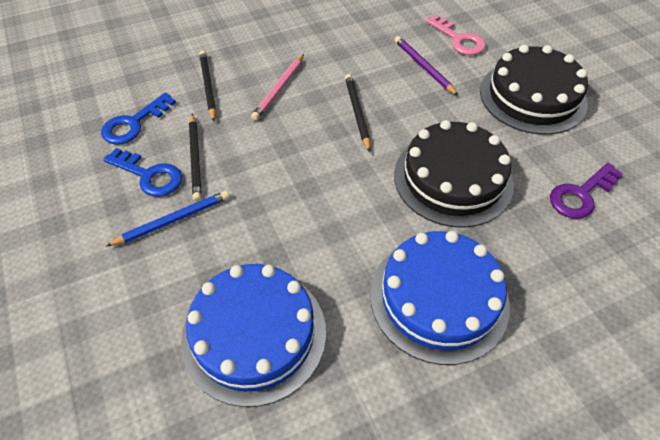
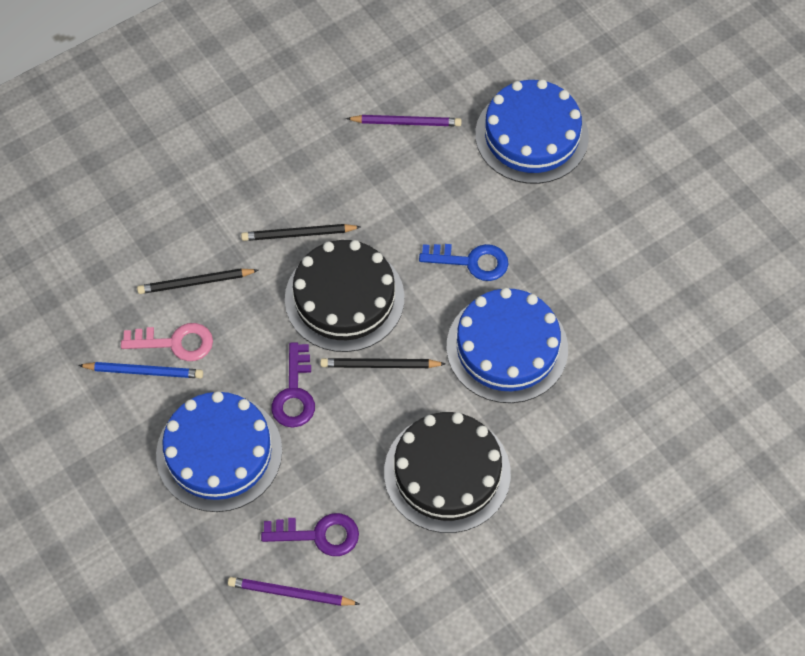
blue cake: [181,264,326,407] [370,231,510,365] = 2 -> [156,391,282,512] [446,288,568,403] [475,79,589,184] = 3
blue key: [101,93,176,145] [103,148,182,197] = 2 -> [419,244,508,281] = 1
pink pencil: [251,54,304,121] = 1 -> none = 0
purple key: [550,163,623,219] = 1 -> [261,513,359,556] [271,342,315,427] = 2
purple pencil: [394,36,458,96] = 1 -> [228,577,360,606] [346,115,461,126] = 2

